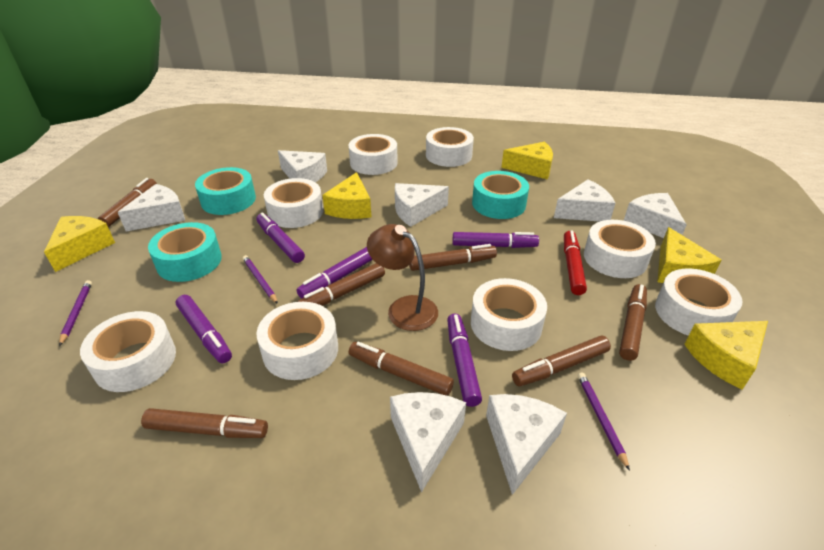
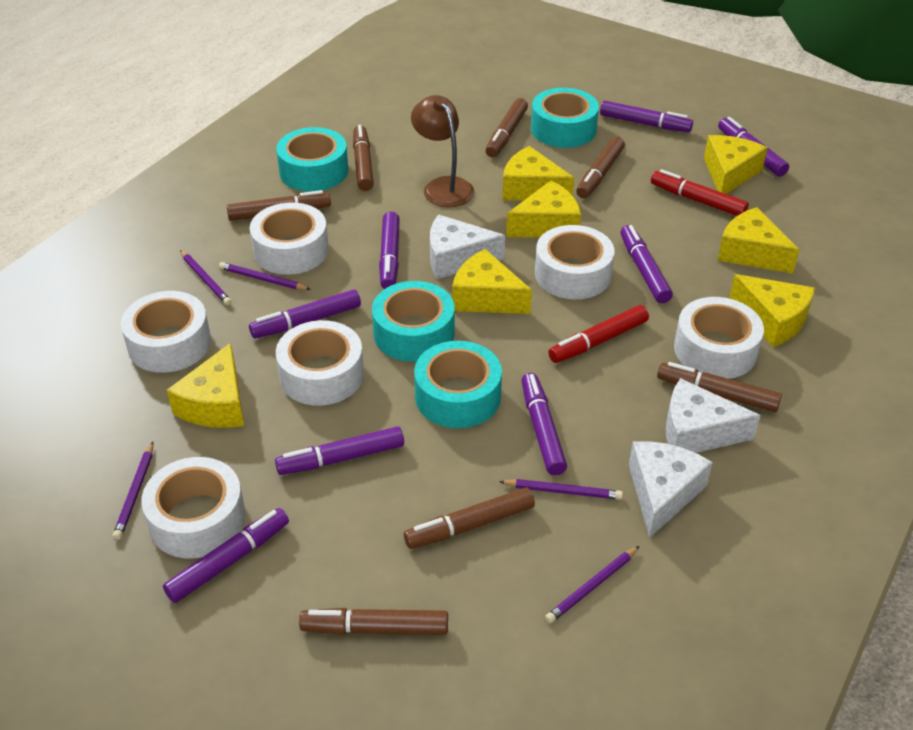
purple marker: [176,295,232,363] [256,213,305,263] [297,247,373,299] [447,314,482,407] [453,232,539,248] = 5 -> [163,508,289,603] [249,289,361,338] [275,426,404,475] [379,212,400,289] [521,373,567,475] [600,101,693,132] [620,225,673,303] [718,117,789,177] = 8
purple pencil: [59,280,92,346] [243,255,278,304] [578,372,630,471] = 3 -> [113,442,153,540] [180,250,232,305] [219,262,311,290] [499,479,623,500] [545,546,640,623] = 5
red marker: [564,230,587,295] = 1 -> [548,305,649,363] [651,169,749,216] = 2
turquoise tape: [148,222,222,282] [195,167,256,215] [472,171,529,219] = 3 -> [276,127,348,191] [372,281,455,362] [414,341,502,428] [531,88,599,148] = 4
white cheese: [118,184,185,231] [278,150,327,182] [390,392,466,493] [395,183,449,227] [486,394,567,495] [554,179,615,222] [624,193,687,238] = 7 -> [430,214,505,279] [629,441,713,538] [666,378,761,453] = 3
white tape: [80,311,176,392] [256,302,338,380] [264,178,323,228] [348,134,398,175] [426,127,474,167] [471,278,547,351] [584,220,656,278] [655,268,743,336] = 8 -> [121,291,211,373] [141,457,246,558] [250,203,329,275] [276,320,364,406] [535,225,615,299] [674,297,764,379] = 6
yellow cheese: [44,216,115,272] [323,172,371,219] [501,142,553,179] [657,227,722,283] [684,321,768,390] = 5 -> [167,343,244,428] [452,249,532,314] [502,146,574,201] [506,180,581,238] [704,135,768,194] [717,207,800,274] [729,274,815,347] = 7

